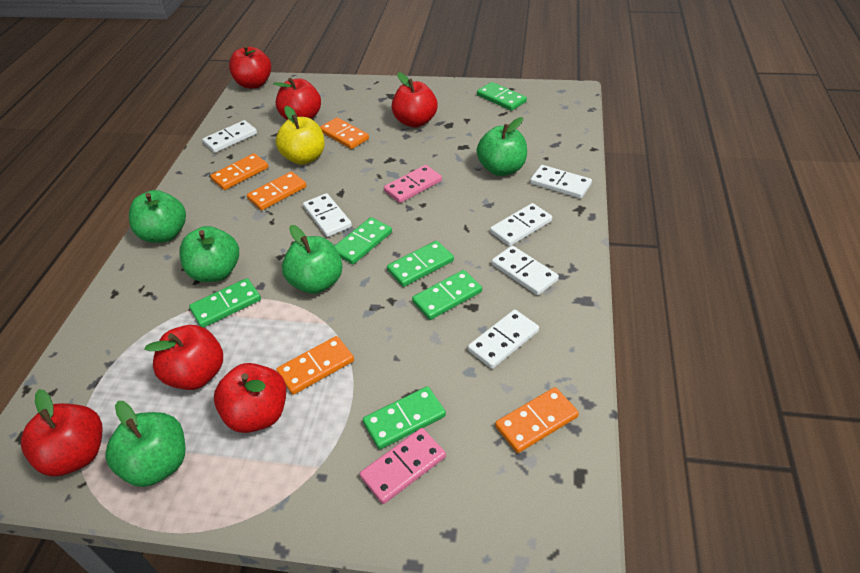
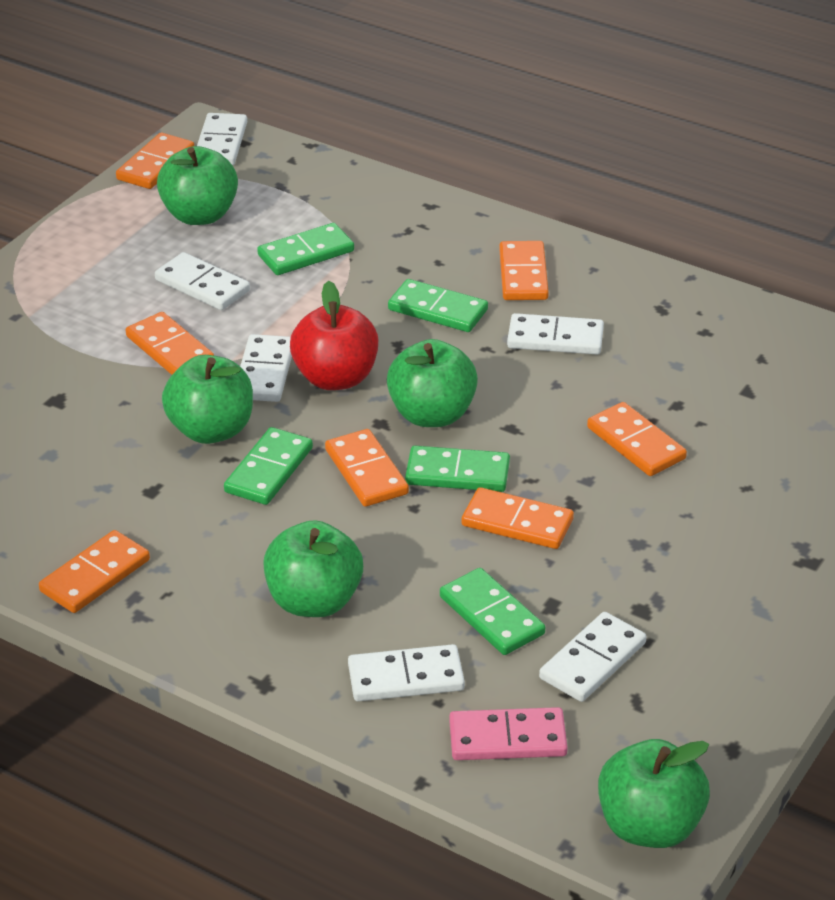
green domino: [189,278,261,328] [335,217,392,264] [363,386,446,449] [387,241,454,287] [412,270,482,320] [477,82,527,111] = 6 -> [224,427,313,505] [257,223,354,275] [388,279,488,332] [405,446,510,492] [440,568,545,655] = 5
orange domino: [210,153,268,190] [247,171,307,210] [276,336,354,395] [320,117,369,149] [495,387,579,453] = 5 -> [39,530,150,613] [116,133,194,189] [126,312,214,375] [325,429,409,507] [462,487,574,549] [499,241,549,300] [587,402,687,476] = 7
pink domino: [360,428,446,504] [384,165,442,203] = 2 -> [449,707,568,760] = 1
red apple: [21,389,102,477] [144,325,223,390] [214,363,286,433] [229,45,271,89] [273,78,321,120] [392,72,437,127] = 6 -> [290,281,378,390] = 1
yellow apple: [276,106,325,165] = 1 -> none = 0

